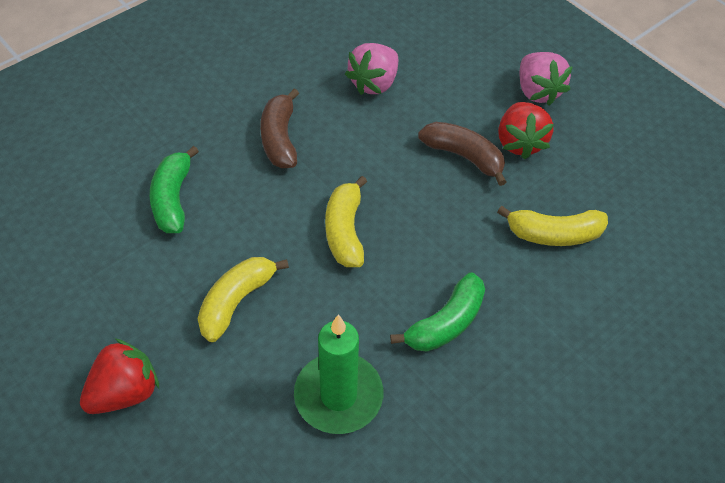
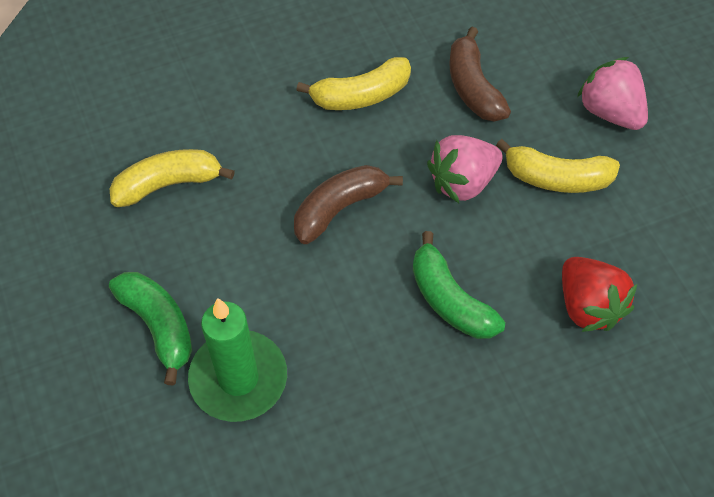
red strawberry: [80,338,159,414] [498,102,554,160] = 2 -> [562,257,637,332] = 1

